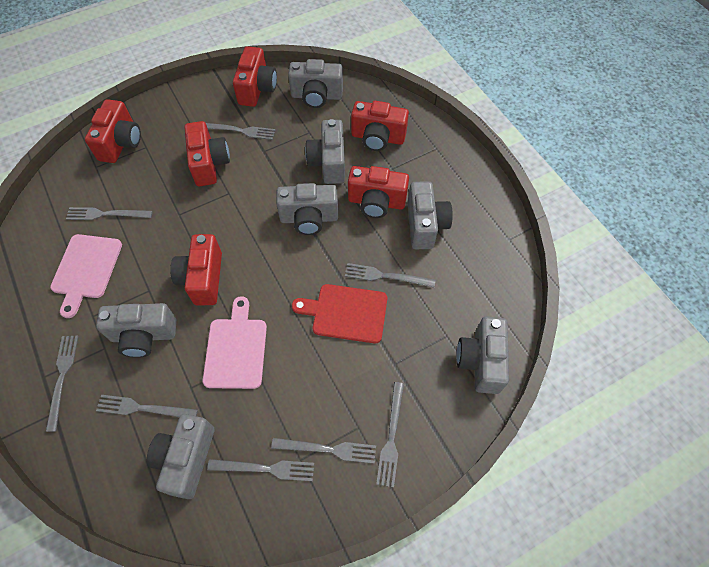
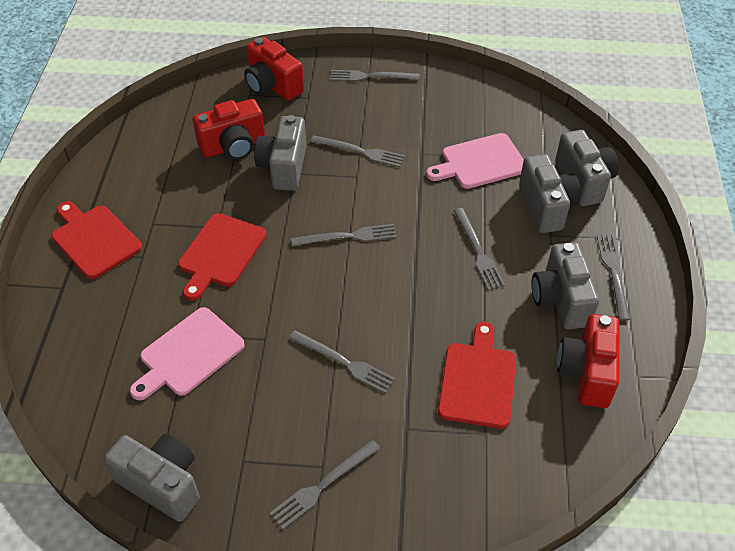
grey camera: [96,303,177,358] [147,414,214,499] [276,183,338,235] [288,59,343,108] [305,119,345,184] [408,181,453,249] [456,317,509,394] = 7 -> [104,434,200,522] [254,115,307,191] [519,154,581,233] [532,242,599,329] [555,130,619,206] = 5
grey fork: [46,335,78,432] [66,207,153,220] [96,395,198,417] [206,123,275,140] [207,459,314,481] [271,438,376,464] [345,263,435,288] [376,382,404,487] = 8 -> [270,440,380,530] [289,330,395,394] [291,224,397,246] [310,135,405,167] [330,70,420,81] [454,208,505,290] [597,235,630,321] = 7
red camera: [85,99,141,163] [170,234,222,306] [185,121,230,186] [233,46,277,107] [348,166,409,218] [351,101,409,151] = 6 -> [193,99,265,160] [244,37,304,101] [557,314,620,408] = 3
red cutting board: [292,284,387,343] = 1 -> [52,201,142,279] [178,213,267,301] [438,322,516,429] = 3

